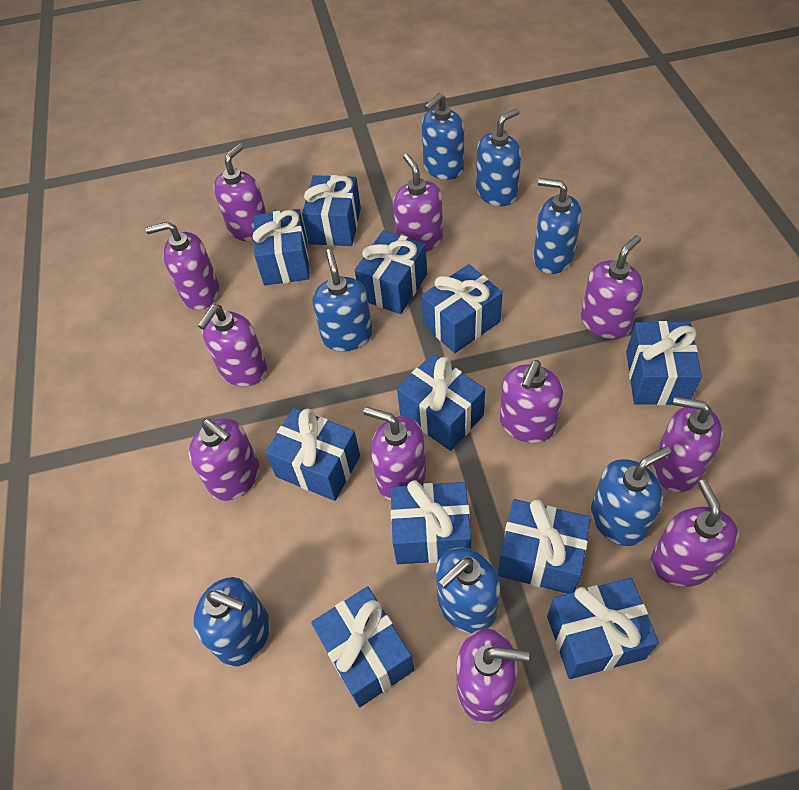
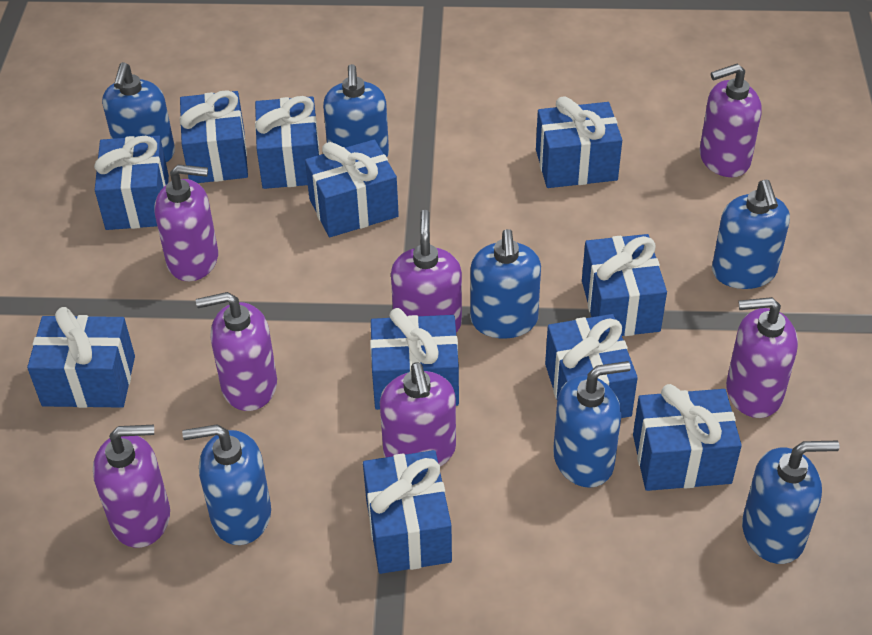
purple soap dispenser: [145,222,219,310] [189,418,259,501] [198,305,267,386] [213,144,266,241] [363,407,426,500] [393,154,443,252] [456,628,529,723] [500,360,563,443] [581,235,644,339] [651,480,738,587] [653,397,722,492] = 11 -> [93,425,170,548] [154,164,218,281] [196,292,277,411] [380,362,456,467] [391,210,462,333] [700,64,762,177] [726,297,798,418] = 7

